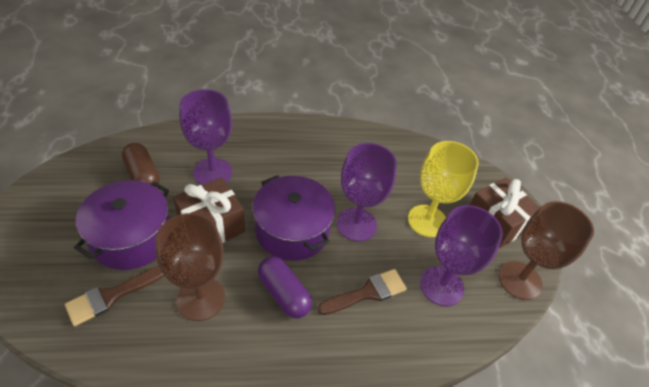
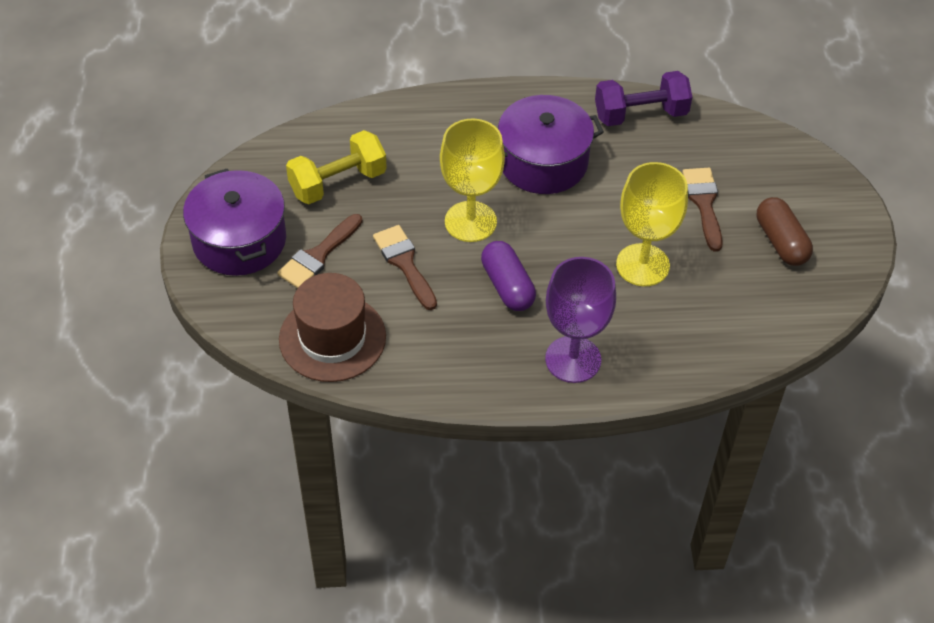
brown brush: [65,266,164,326] [318,269,407,315] = 2 -> [277,214,363,288] [373,225,437,310] [682,168,723,252] = 3
brown gift: [173,178,245,243] [470,177,540,248] = 2 -> none = 0
brown goblet: [155,213,225,321] [499,201,594,300] = 2 -> none = 0
brown hat: none = 0 -> [279,273,386,382] = 1
purple dumbbell: none = 0 -> [595,71,692,126] = 1
purple goblet: [179,89,232,185] [337,143,397,242] [420,205,503,306] = 3 -> [545,257,616,383] = 1
yellow dumbbell: none = 0 -> [286,130,387,204] = 1
yellow goblet: [408,141,479,237] = 1 -> [440,119,505,242] [616,162,688,286] = 2

